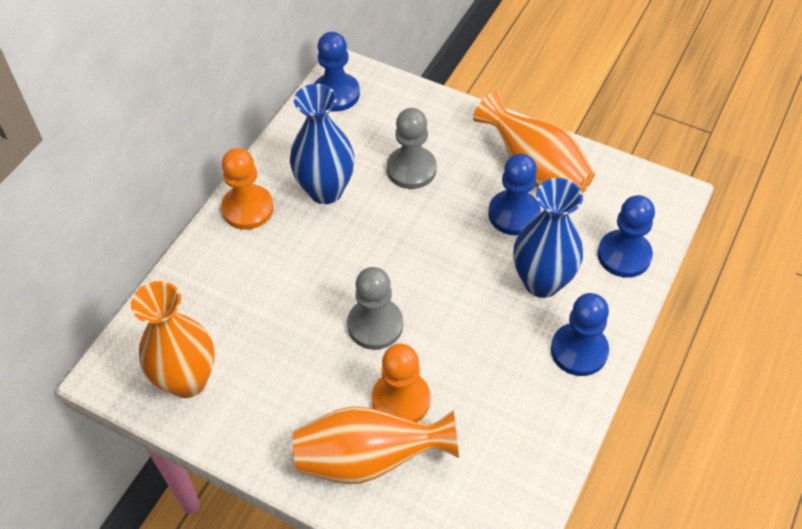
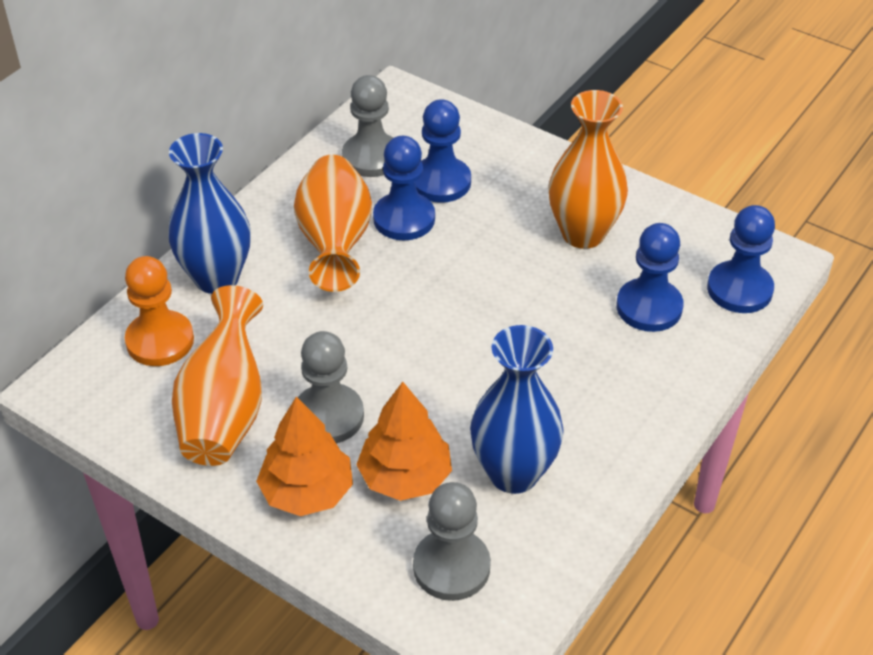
grey pawn: [347,267,403,350] [387,108,437,189] = 2 -> [298,331,364,443] [342,75,393,177] [413,482,491,601] = 3
orange pawn: [221,148,274,230] [372,344,430,422] = 2 -> [125,256,194,366] = 1
orange tree: none = 0 -> [256,397,353,516] [356,382,452,501] = 2

